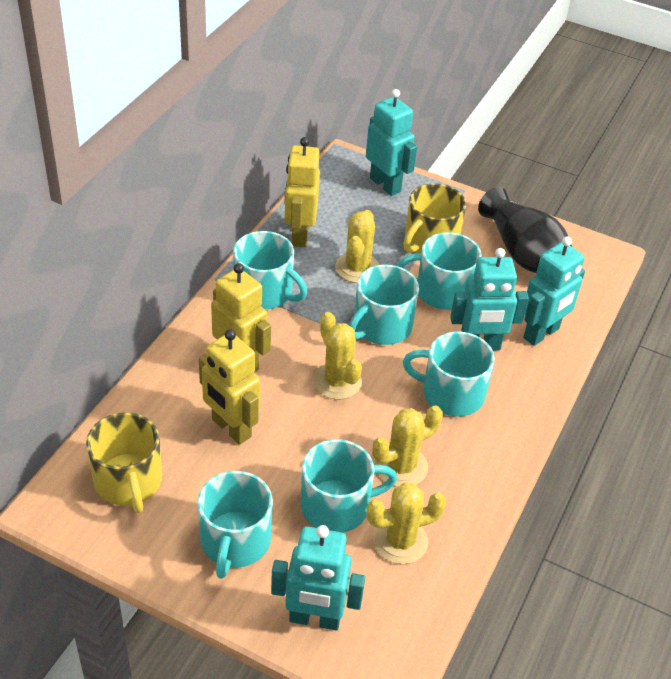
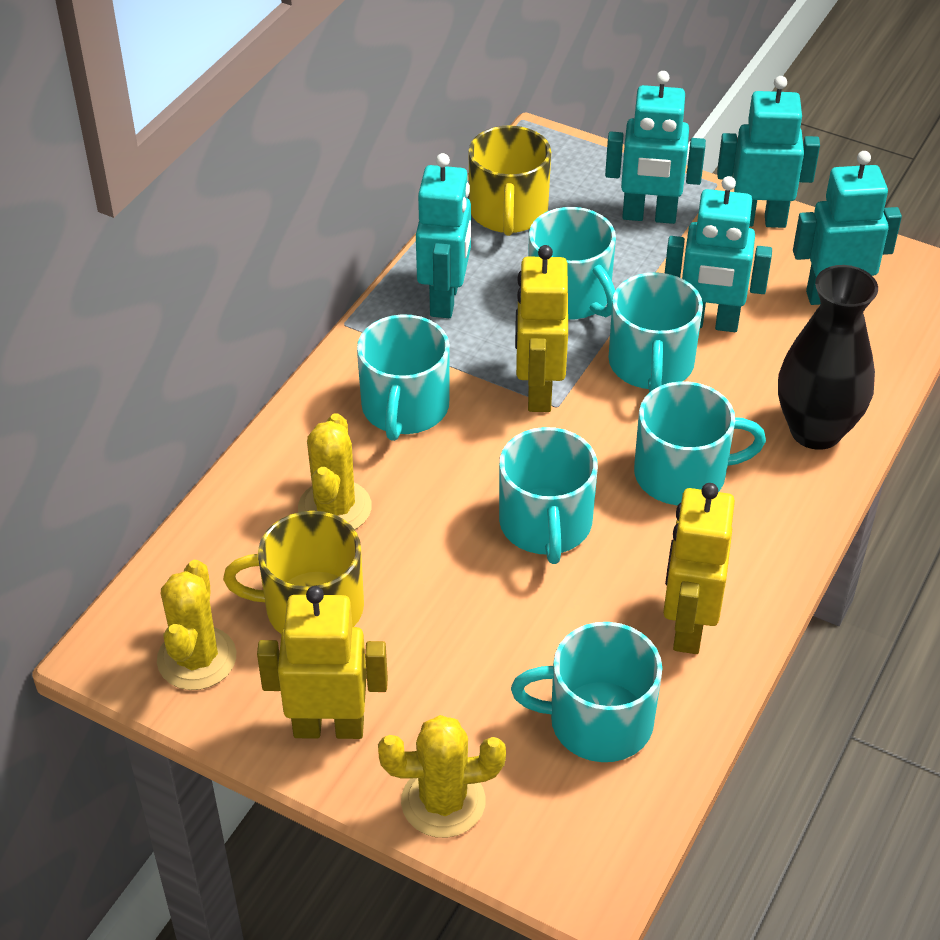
turquoise robot: [271,525,365,630] [366,89,417,196] [450,248,529,350] [523,236,585,346] = 4 -> [416,153,471,318] [605,71,706,224] [665,176,772,332] [717,76,820,228] [793,151,902,305] = 5
yellow cactus: [313,312,362,399] [335,210,379,283] [366,483,446,564] [372,406,443,487] = 4 -> [157,560,236,690] [298,413,372,530] [378,715,506,838] = 3

